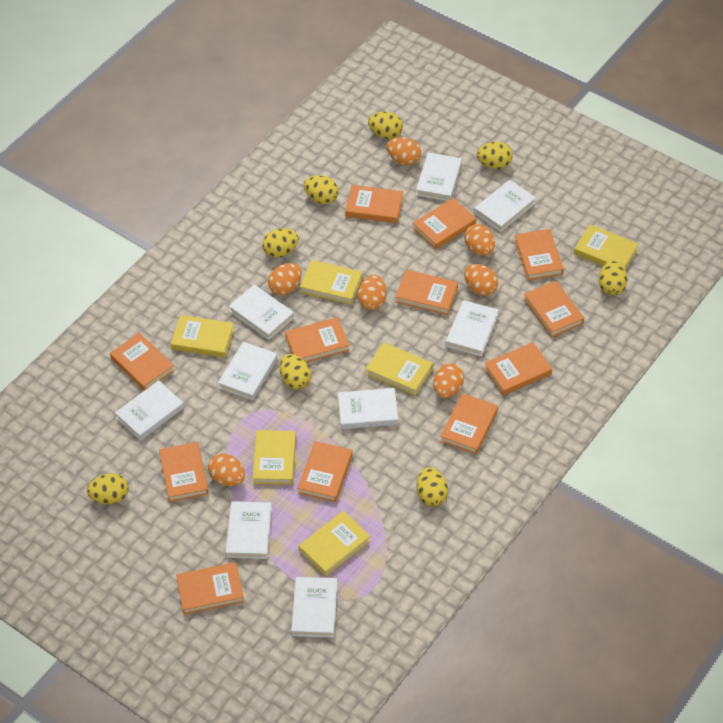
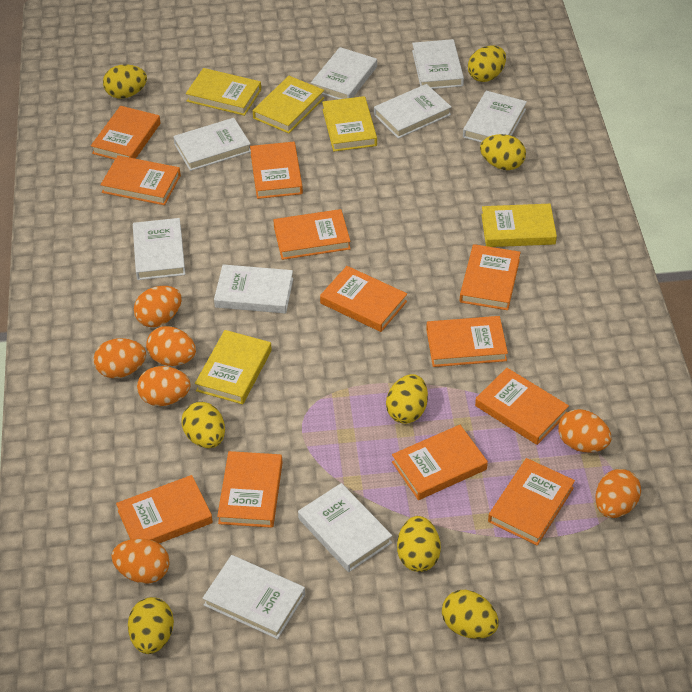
yellow book: [171,315,234,358] [252,430,296,485] [299,511,370,577] [300,260,363,305] [366,342,433,395] [574,224,639,269] = 6 -> [186,68,261,116] [195,330,272,404] [253,76,324,133] [322,96,377,151] [481,204,557,247] = 5

